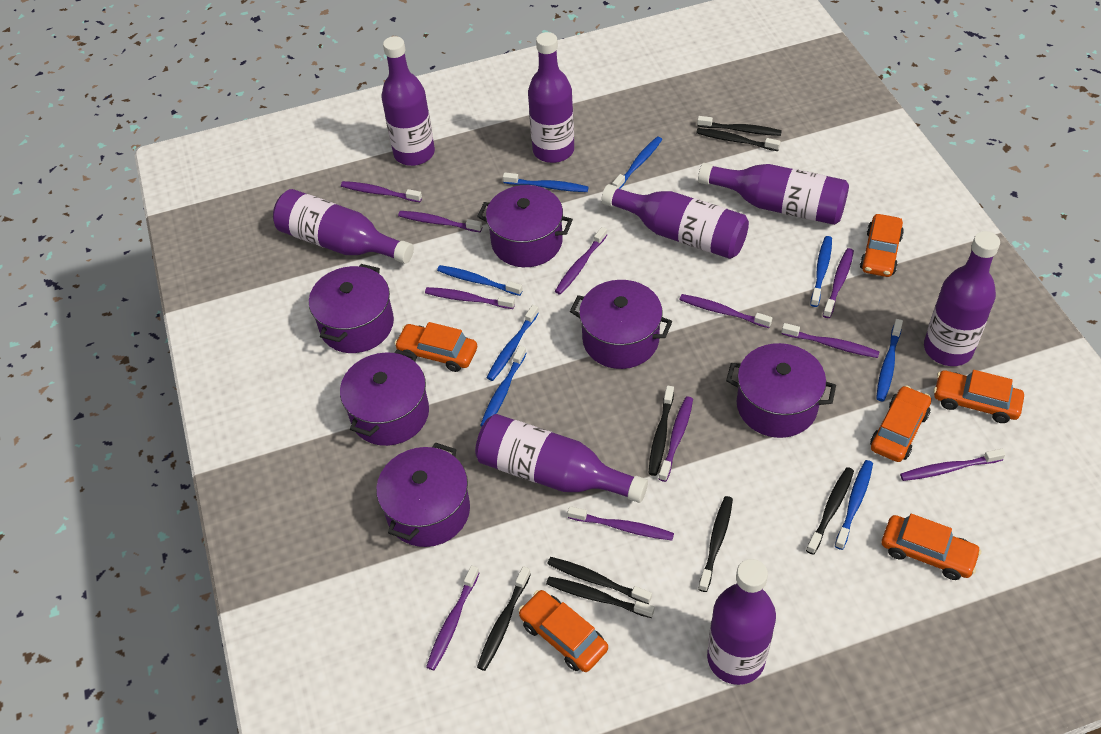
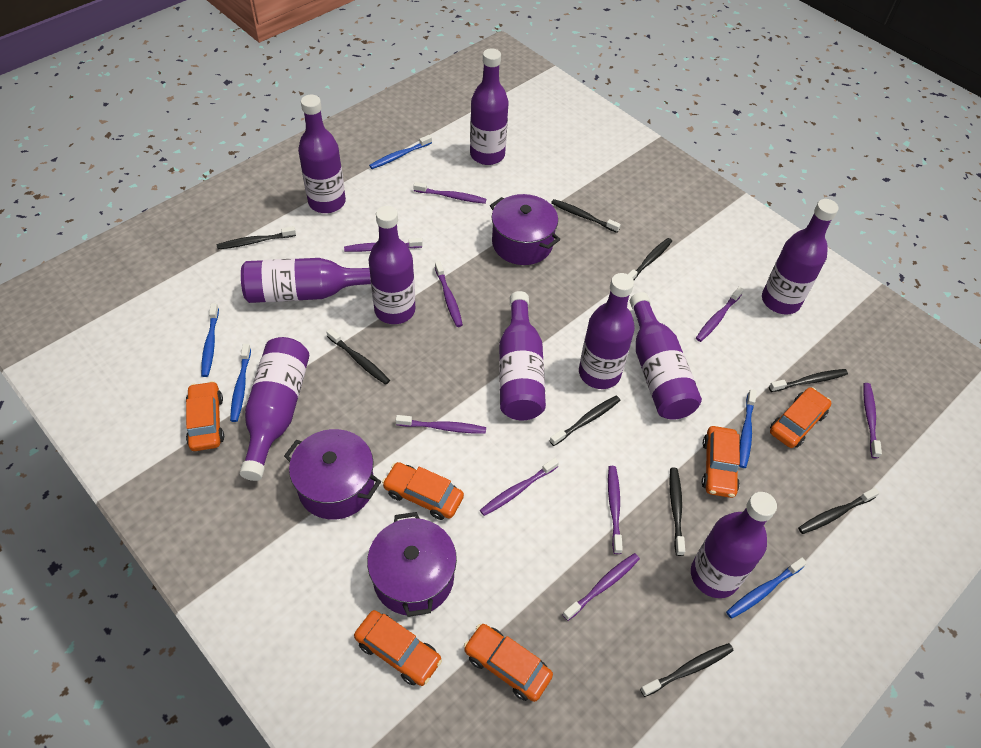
black toothbrush: [477,566,531,671] [546,577,654,618] [547,557,652,604] [648,386,674,476] [696,128,781,151] [697,116,782,136] [698,496,733,592] [806,467,854,555] = 8 -> [217,226,296,249] [326,328,390,385] [550,396,620,446] [551,199,621,233] [628,238,672,280] [640,643,734,697] [670,468,685,556] [769,369,848,392] [798,488,879,534] = 9
blue toothbrush: [437,265,523,296] [480,346,526,427] [487,305,539,381] [503,172,589,192] [612,136,662,189] [810,236,832,307] [835,460,873,550] [876,319,903,401] = 8 -> [201,303,219,377] [230,344,251,422] [369,135,432,169] [726,558,807,619] [739,389,757,468] = 5
purple bottle: [273,189,414,264] [381,36,435,166] [475,414,648,503] [528,32,574,163] [601,184,749,259] [698,163,849,225] [707,559,776,685] [924,231,1000,366] = 8 -> [240,337,309,481] [241,258,371,303] [298,95,346,213] [369,206,415,324] [470,48,509,165] [499,291,546,420] [579,273,635,389] [630,292,702,420] [691,492,777,598] [762,199,838,315] = 10
purple pot: [309,264,394,353] [340,349,429,446] [376,443,470,547] [477,185,573,267] [570,280,672,369] [726,343,836,438] = 6 -> [284,429,381,520] [367,512,457,617] [490,194,560,265] = 3
purple toothbrush: [341,181,422,202] [398,211,482,232] [425,287,515,309] [426,565,479,670] [555,227,607,295] [568,506,674,541] [659,397,693,482] [679,294,772,328] [782,323,879,358] [823,248,854,318] [900,449,1006,481] = 11 -> [344,238,423,252] [396,415,486,434] [413,182,486,204] [435,261,463,327] [480,458,559,516] [563,553,640,621] [608,466,623,554] [696,287,744,342] [863,383,882,458] = 9

